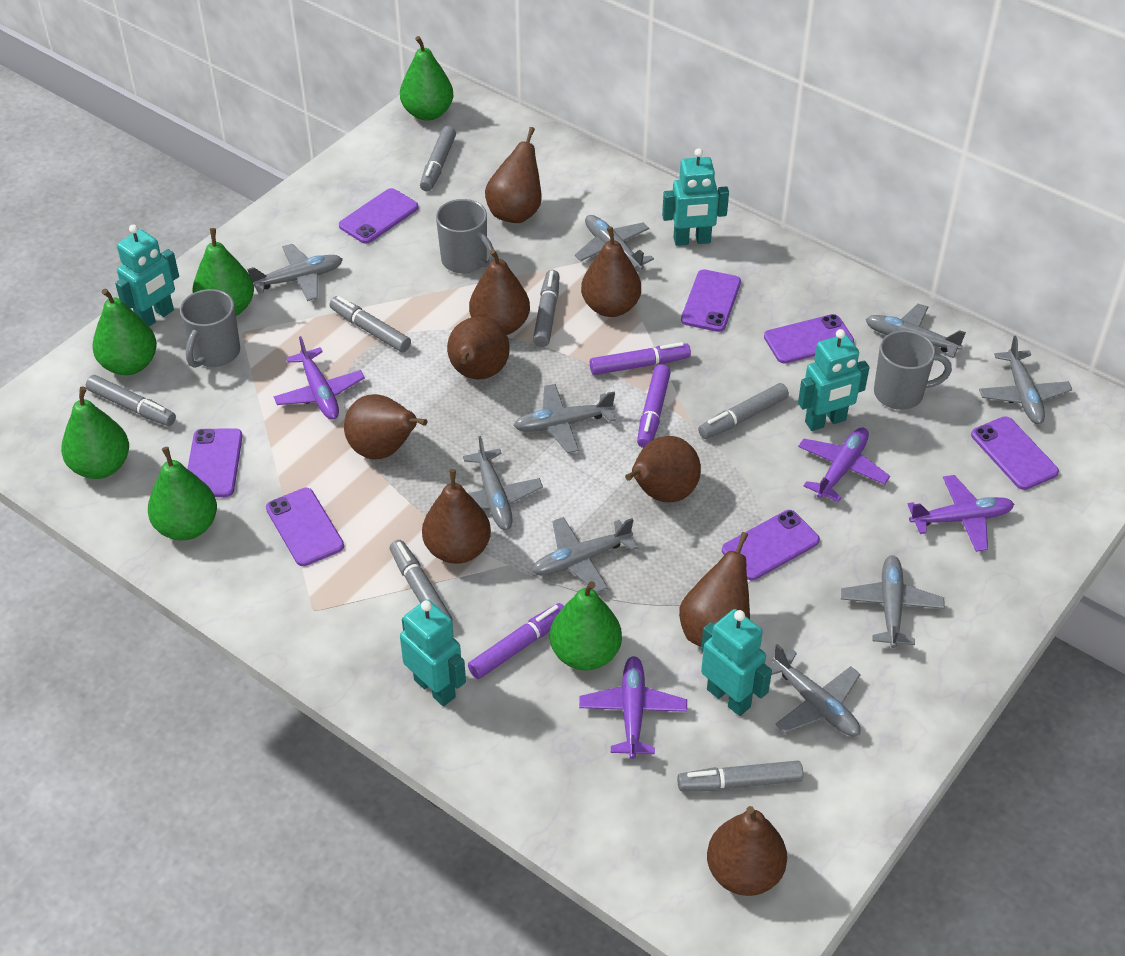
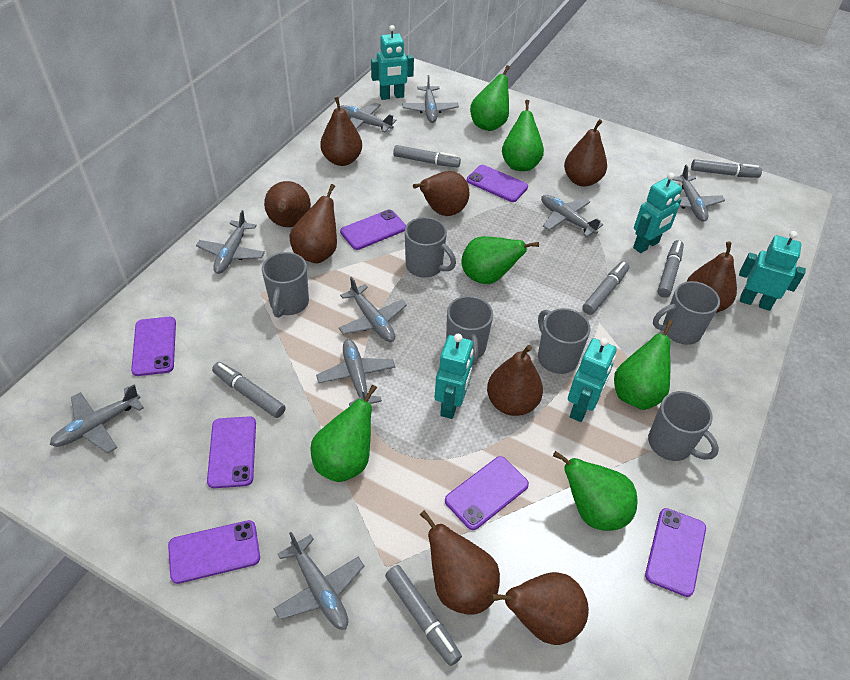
grey marker: [86,375,176,426] [329,296,411,352] [390,540,453,622] [420,126,456,192] [533,270,560,347] [677,761,803,792] [698,383,789,439] = 7 -> [212,362,286,418] [385,565,462,666] [393,145,461,167] [582,261,629,315] [657,240,684,298] [691,159,762,178] = 6
grey mug: [180,289,240,368] [436,199,495,274] [874,330,952,410] = 3 -> [262,252,309,318] [405,217,456,278] [446,296,493,365] [538,308,591,374] [648,391,719,461] [653,281,720,345] = 6
purple marker: [468,603,564,679] [590,342,691,375] [637,365,671,448] = 3 -> none = 0
purple plane: [273,336,365,420] [579,656,687,759] [798,427,890,502] [908,475,1014,552] = 4 -> none = 0

